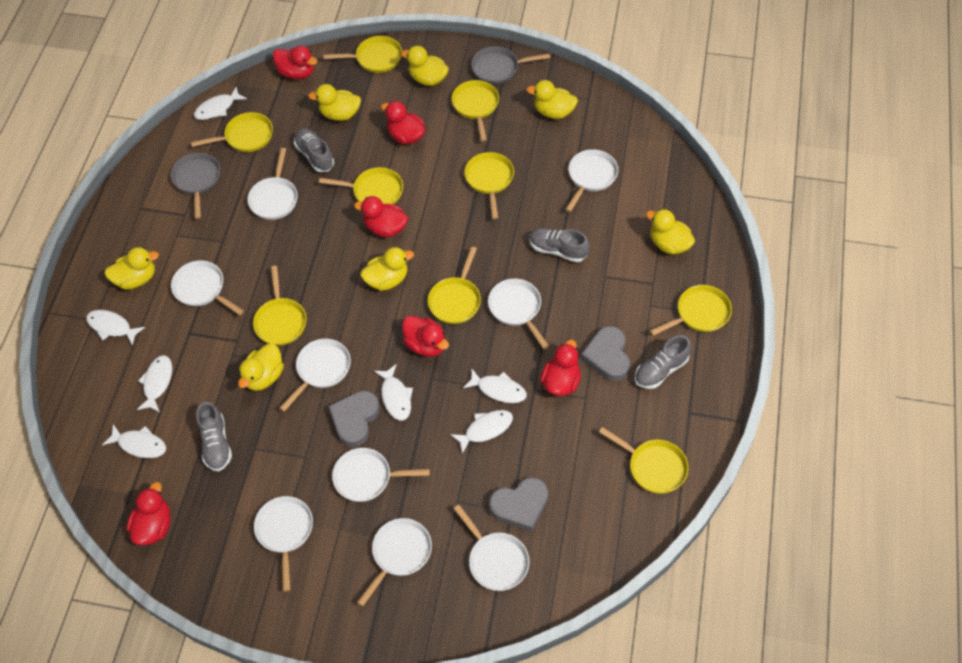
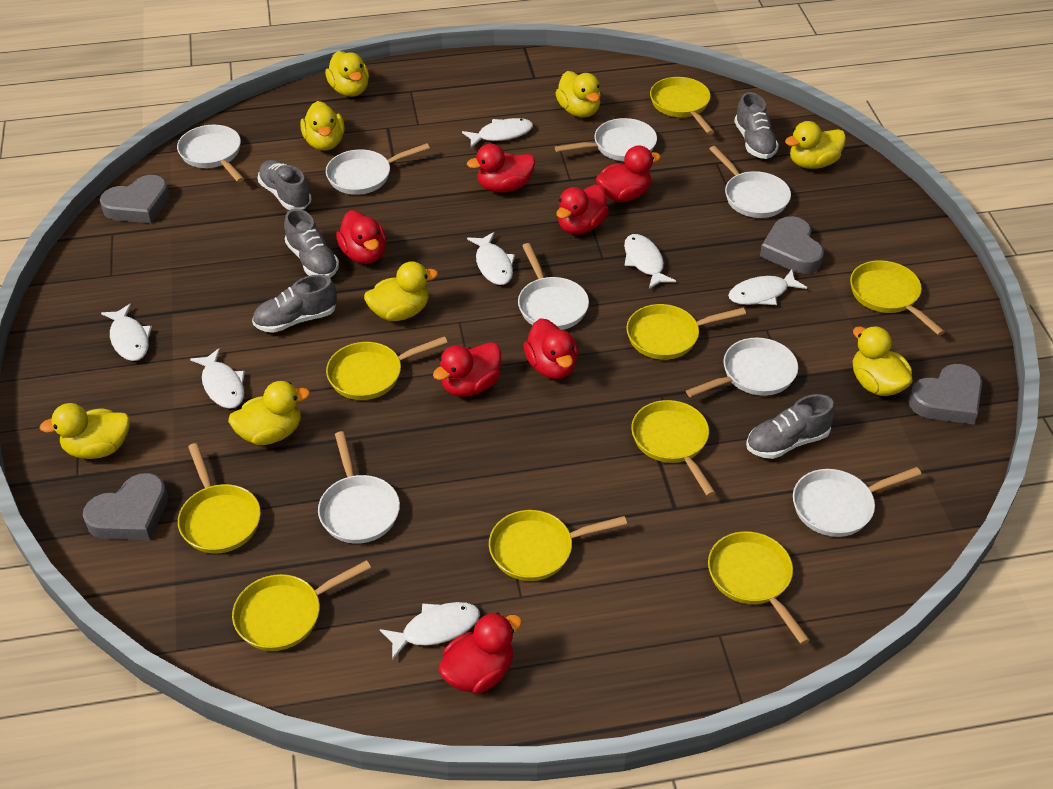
grey heart: [328,390,380,447] [489,477,548,532] [581,326,630,381] = 3 -> [83,473,168,540] [100,175,170,223] [760,216,824,274] [908,364,982,425] = 4
grey pan: [171,153,220,219] [471,46,550,84] = 2 -> none = 0
grey shoe: [196,402,232,472] [294,128,334,172] [529,228,590,262] [635,335,691,389] = 4 -> [252,275,337,333] [258,160,312,210] [284,209,339,278] [734,92,779,159] [746,394,835,459] = 5
red duck: [127,482,171,545] [273,46,317,79] [354,196,408,237] [381,101,425,144] [402,316,449,357] [540,340,581,396] = 6 -> [336,210,386,264] [433,342,501,397] [438,612,522,694] [467,144,535,193] [524,318,578,379] [556,185,609,234] [596,145,661,202] = 7
white pan: [171,260,244,315] [247,148,298,220] [254,496,313,592] [279,339,351,412] [332,448,430,502] [357,518,432,607] [453,504,529,591] [488,279,549,349] [566,149,618,212] = 9 -> [177,125,244,182] [318,431,400,544] [326,143,430,195] [518,243,589,330] [555,118,657,161] [686,338,798,397] [709,146,791,218] [793,467,921,537] = 8
yellow duck: [104,247,159,290] [238,343,284,391] [308,84,361,121] [361,247,414,291] [401,46,449,86] [526,80,578,119] [646,209,695,255] = 7 -> [39,403,130,459] [228,381,310,445] [300,101,345,151] [325,51,369,97] [364,261,438,321] [555,71,601,118] [785,121,846,169] [853,326,912,396] = 8

